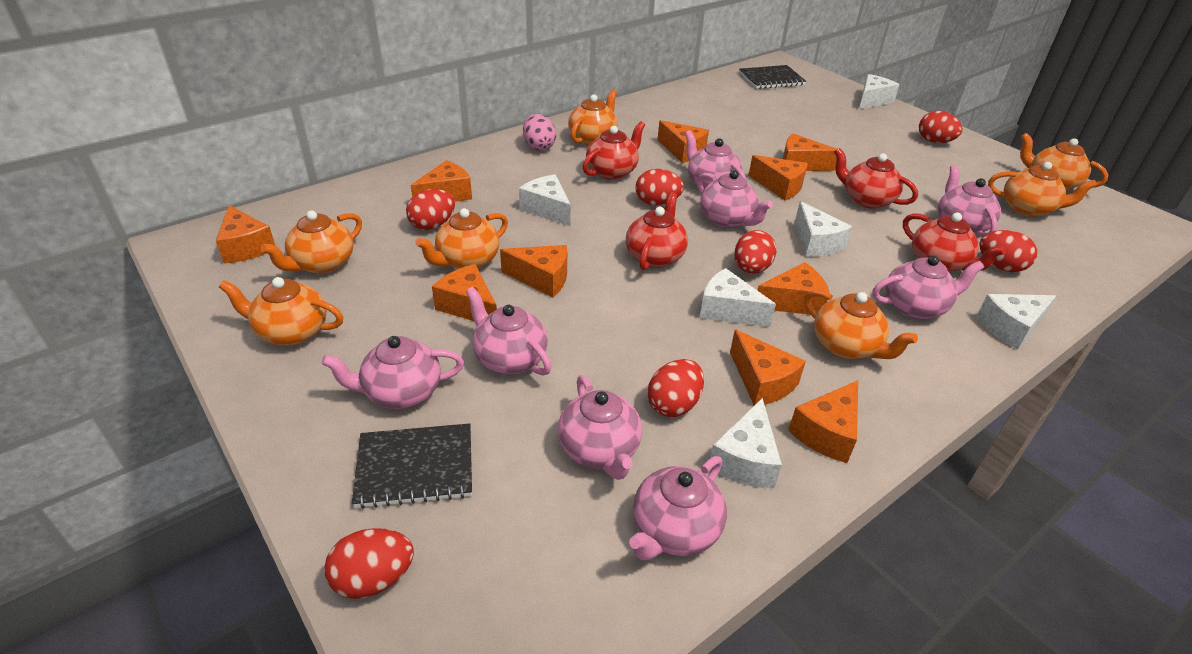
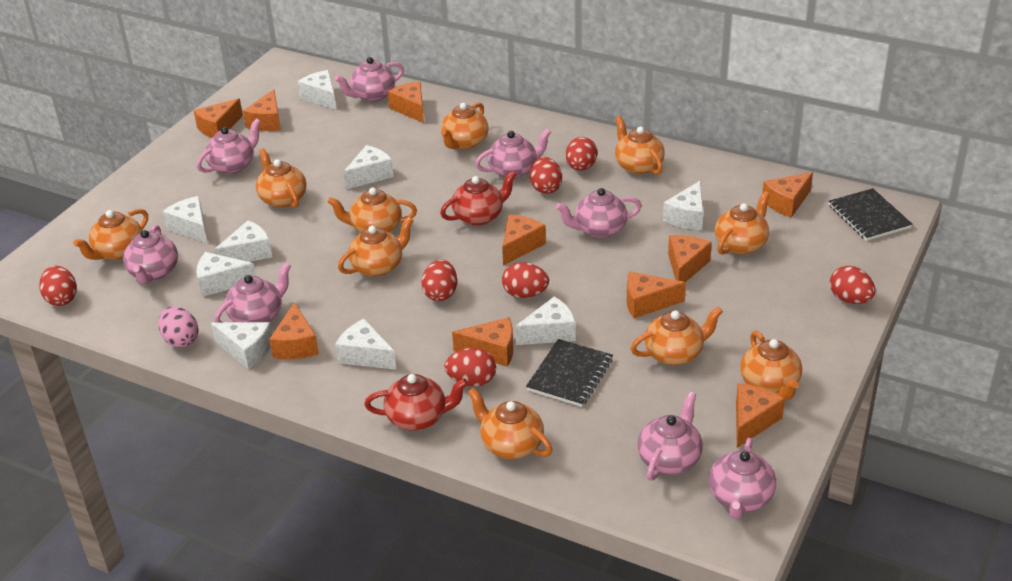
orange teapot: [219,277,343,346] [261,211,362,274] [415,208,508,269] [568,89,618,145] [804,290,918,359] [988,162,1097,217] [1020,133,1108,190] = 7 -> [73,209,148,260] [256,148,307,208] [328,187,417,233] [338,217,414,277] [441,103,489,149] [468,387,553,459] [615,116,665,175] [631,307,723,366] [715,191,770,255] [740,331,802,400] = 10
red teapot: [583,121,645,180] [626,192,688,270] [834,148,918,209] [903,213,1006,272] = 4 -> [364,374,468,431] [440,171,516,226] = 2
white cheese: [519,175,571,226] [700,268,776,327] [710,398,782,488] [795,201,852,257] [859,74,900,109] [976,294,1056,350] = 6 -> [162,196,208,244] [197,252,256,297] [211,322,272,369] [214,220,272,262] [297,70,336,110] [335,319,396,369] [343,145,394,189] [515,297,576,345] [663,181,703,230] = 9

